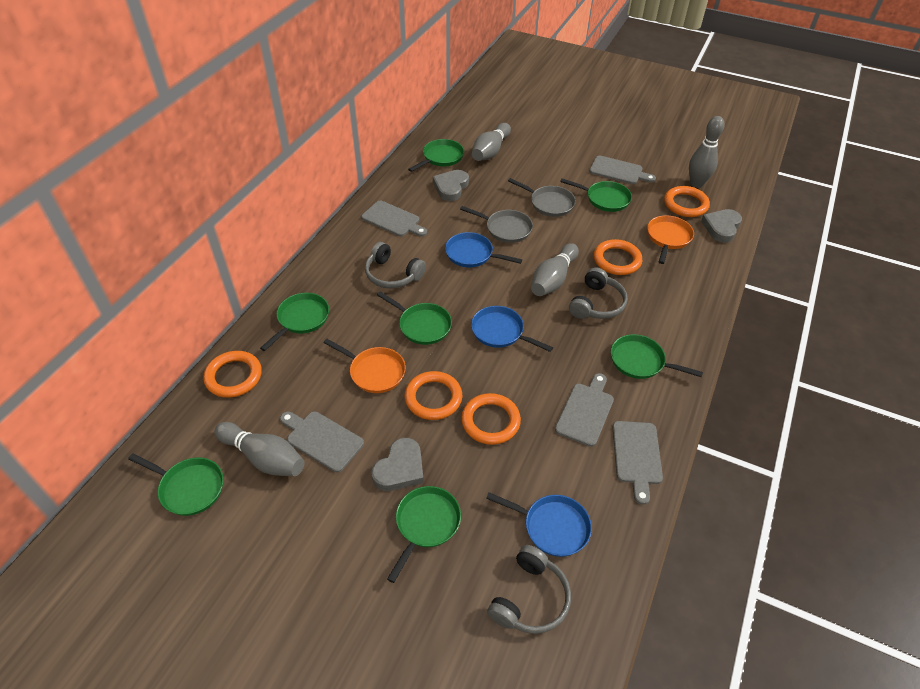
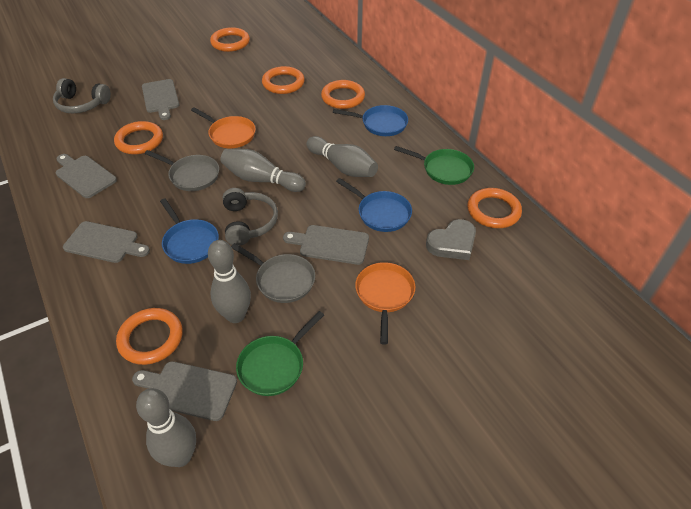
green pan: [128,453,224,516] [260,293,329,351] [377,291,452,345] [387,486,461,583] [408,139,464,172] [560,178,632,212] [611,334,703,379] = 7 -> [236,311,324,396] [394,146,474,185] = 2
grey headphones: [365,242,426,289] [487,545,571,634] [569,267,628,319] = 3 -> [53,78,111,113] [223,188,278,246] = 2
grey heart: [371,438,424,491] [433,170,469,201] [701,209,742,243] = 3 -> [426,219,476,260] = 1
orange ring: [203,351,262,398] [404,371,462,420] [461,393,521,445] [594,239,642,275] [664,186,710,217] = 5 -> [114,121,163,154] [116,308,183,365] [210,27,250,52] [262,66,305,94] [321,80,365,109] [468,188,522,228] = 6

